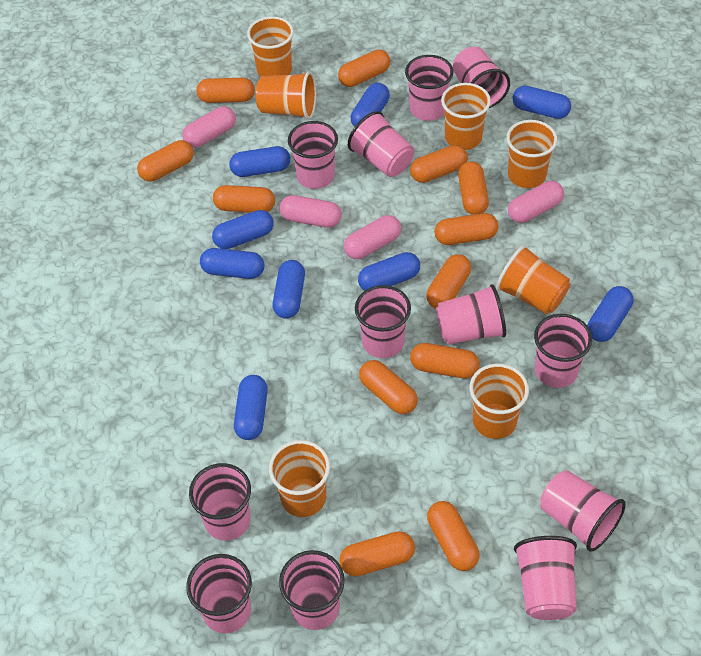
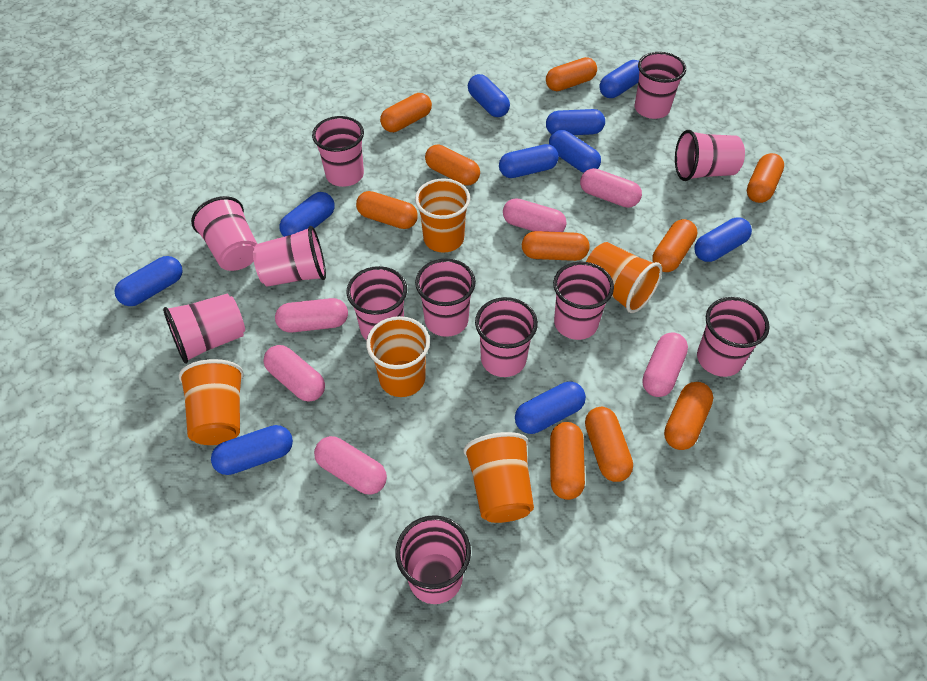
blue capsule: [200,248,264,279] [212,210,274,249] [229,146,290,177] [234,375,268,440] [273,260,305,319] [351,83,390,127] [358,252,420,291] [512,86,571,119] [587,286,633,342] = 9 -> [115,256,183,306] [211,425,293,475] [279,192,335,237] [468,74,510,117] [499,144,559,178] [515,381,586,434] [546,109,605,135] [549,130,601,173] [600,60,639,98] [694,217,752,262] = 10
orange capsule: [137,140,194,182] [196,78,255,103] [213,185,275,213] [338,49,390,87] [339,531,415,576] [359,360,418,414] [410,145,468,183] [410,343,480,379] [426,254,471,309] [427,501,479,571] [435,213,499,245] [458,162,489,215] = 12 -> [356,191,418,229] [380,93,432,132] [425,144,480,186] [522,231,590,261] [546,57,597,91] [550,422,585,500] [585,407,633,482] [652,219,697,272] [664,382,714,450] [747,153,784,203] = 10
orange cup: [247,16,294,77] [256,71,316,120] [269,440,330,517] [441,83,491,150] [470,363,529,439] [496,245,570,314] [506,120,557,188] = 7 -> [179,359,244,445] [366,316,430,397] [415,178,470,253] [464,432,534,523] [586,242,662,313] = 5
pink capsule: [182,106,236,148] [279,195,342,228] [344,215,401,259] [508,181,564,223] = 4 -> [263,345,325,402] [275,298,348,333] [314,436,387,495] [503,198,567,232] [580,168,642,208] [642,333,688,397] = 6

